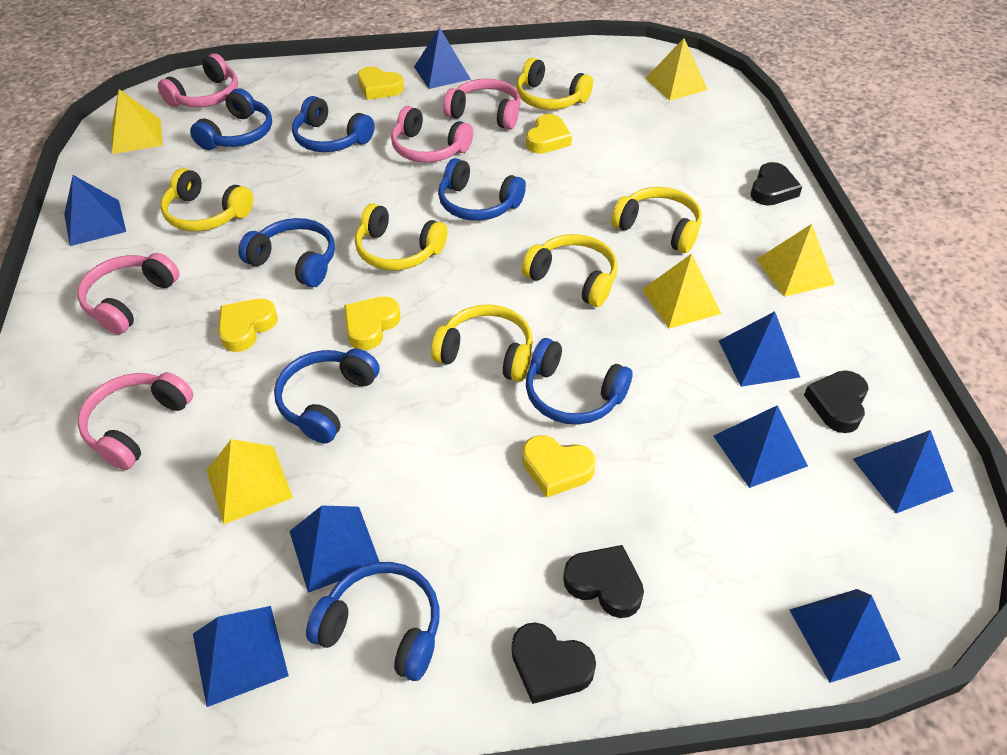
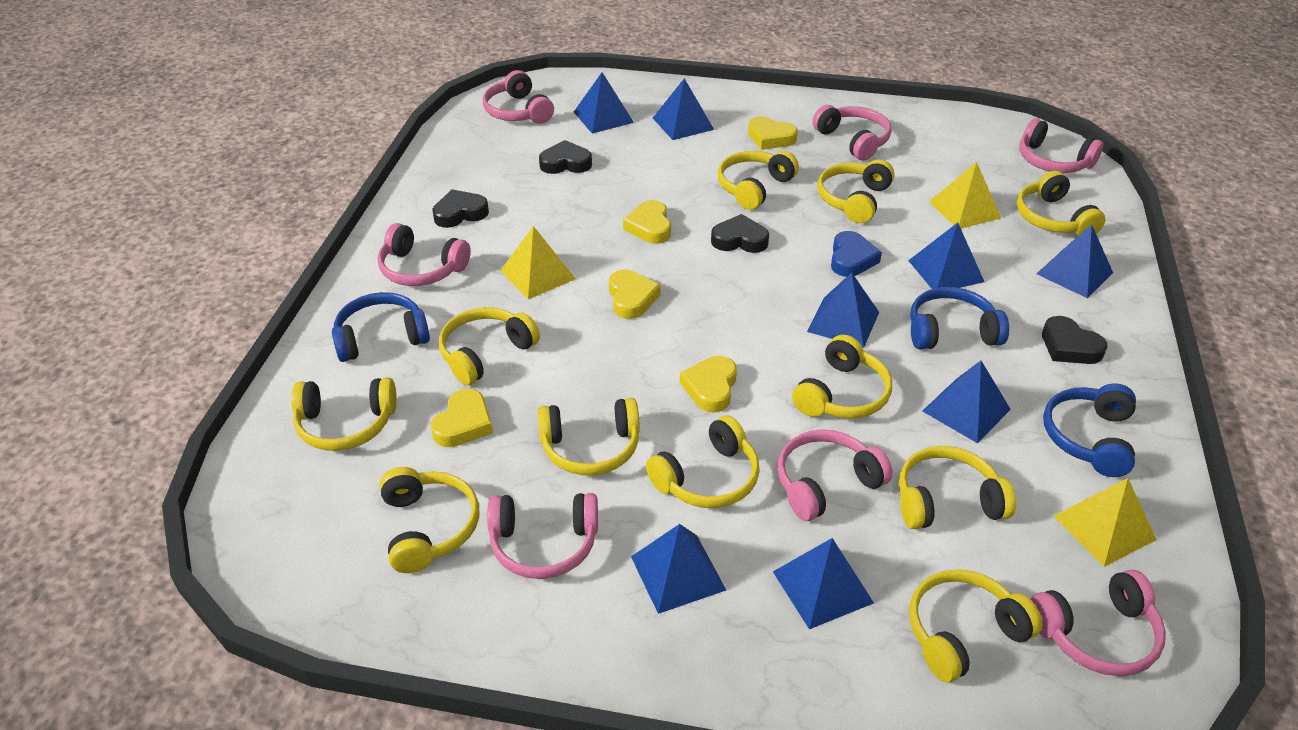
blue headphones: [190,88,272,150] [238,218,335,287] [274,349,380,444] [292,96,375,152] [306,562,439,681] [438,158,526,221] [526,338,632,425] = 7 -> [332,292,430,362] [910,287,1009,350] [1043,383,1136,477] = 3
blue heart: none = 0 -> [831,231,882,277] = 1
pink headphones: [77,253,180,334] [78,372,193,470] [158,53,238,107] [391,106,473,163] [443,79,521,130] = 5 -> [378,223,471,286] [483,70,554,124] [487,493,598,579] [777,429,893,521] [813,105,891,160] [1019,118,1104,173] [1030,570,1166,676] = 7
yellow headphones: [161,168,253,231] [355,203,447,270] [431,304,533,382] [516,58,593,110] [521,234,618,307] [611,187,702,253] = 6 -> [291,377,397,451] [380,467,479,573] [439,307,540,385] [537,398,640,475] [646,416,760,508] [718,151,799,210] [792,335,892,419] [817,159,894,223] [899,446,1016,529] [909,569,1043,683] [1017,171,1105,236] = 11
yellow pyramid: [111,89,163,154] [206,439,293,525] [642,254,721,329] [645,38,708,101] [756,224,835,297] = 5 -> [500,226,576,299] [929,162,1001,229] [1053,478,1157,567] = 3

